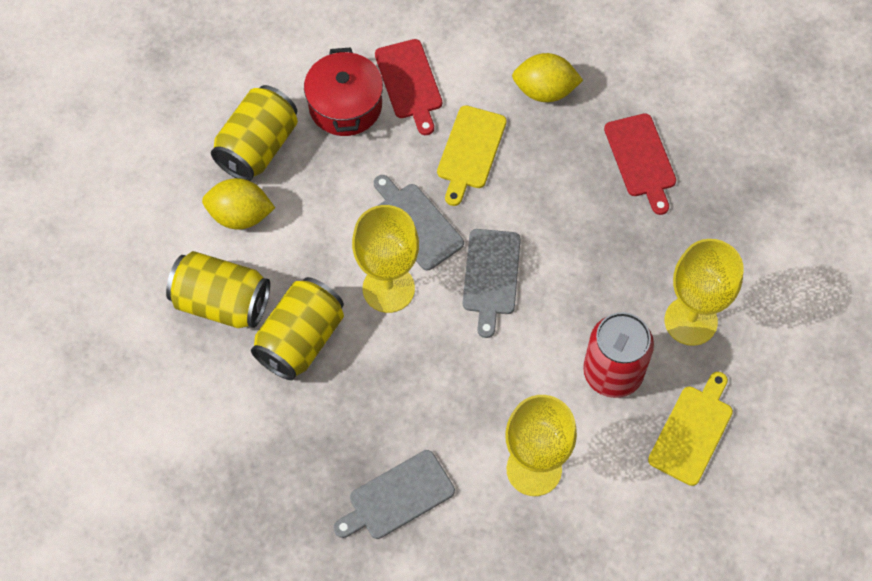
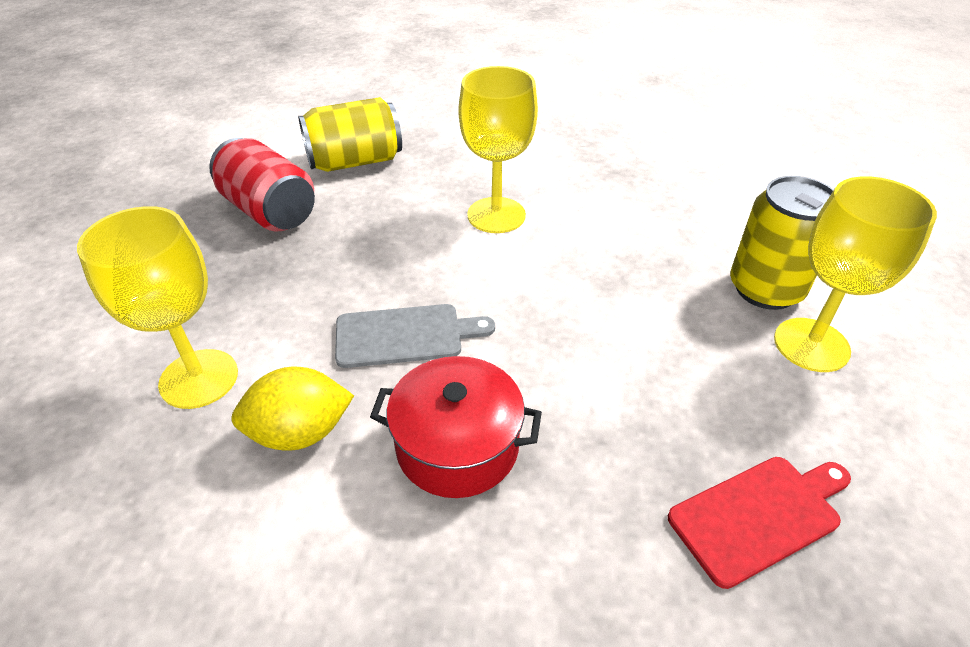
grey cutting board: [334,450,455,539] [374,175,464,270] [463,229,521,338] = 3 -> [335,304,495,368] = 1
red cutting board: [375,39,442,135] [604,113,676,215] = 2 -> [668,457,851,589] = 1
yellow can: [166,251,270,328] [211,85,298,181] [251,277,344,380] = 3 -> [298,97,402,172] [730,176,834,310] = 2
yellow cutting board: [437,105,507,206] [648,372,733,486] = 2 -> none = 0
yellow lemon: [202,178,275,229] [512,53,583,102] = 2 -> [231,367,354,451] = 1

